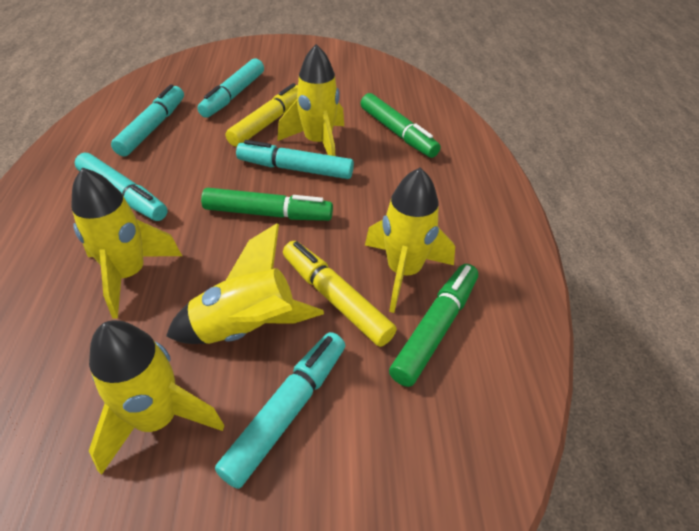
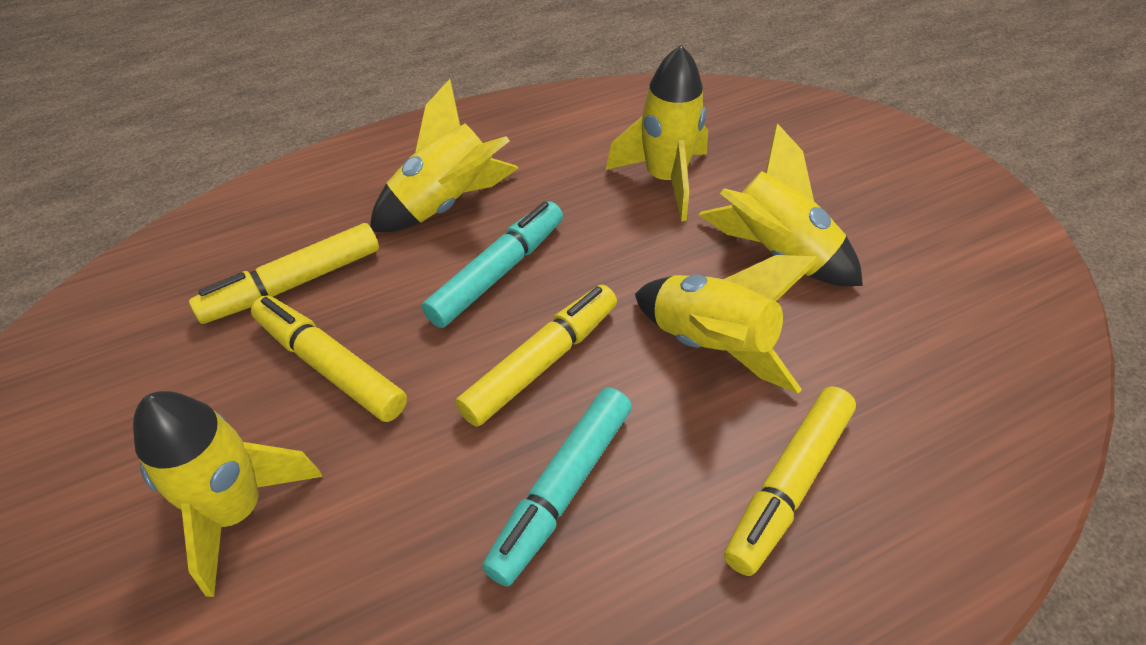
green marker: [201,188,333,221] [361,93,440,158] [389,264,478,387] = 3 -> none = 0
turquoise marker: [75,153,168,221] [111,84,184,156] [197,59,264,118] [215,332,345,489] [236,140,354,179] = 5 -> [422,201,563,328] [482,387,632,586] = 2
yellow marker: [226,83,298,147] [283,241,397,347] = 2 -> [189,223,379,324] [251,295,407,422] [456,285,617,427] [724,386,856,576] = 4

